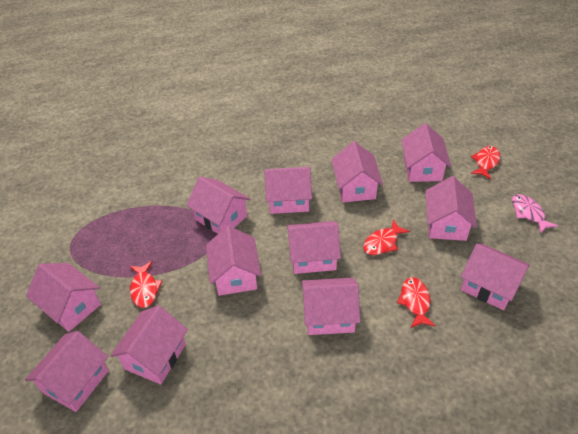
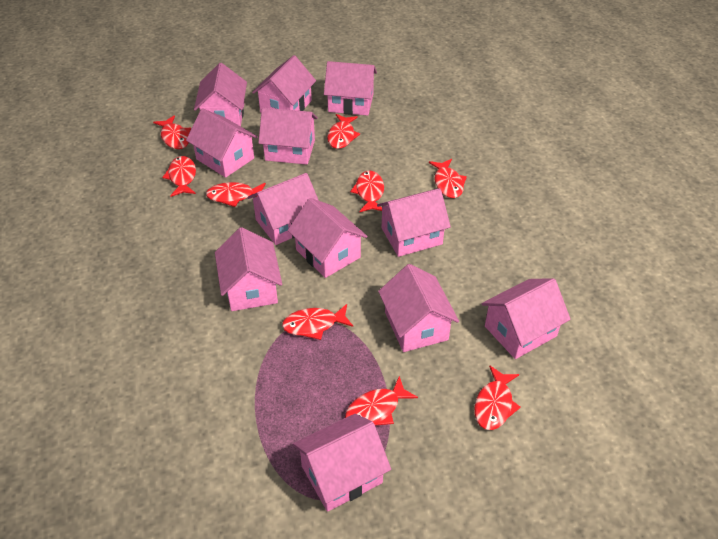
pink fish: [512,194,558,234] = 1 -> none = 0
red fish: [130,261,163,308] [363,220,410,255] [397,277,436,328] [471,146,500,180] = 4 -> [153,115,191,149] [162,156,196,197] [206,182,266,207] [282,304,353,340] [327,114,360,149] [345,376,418,425] [350,171,384,213] [429,159,467,198] [474,365,521,430] = 9

